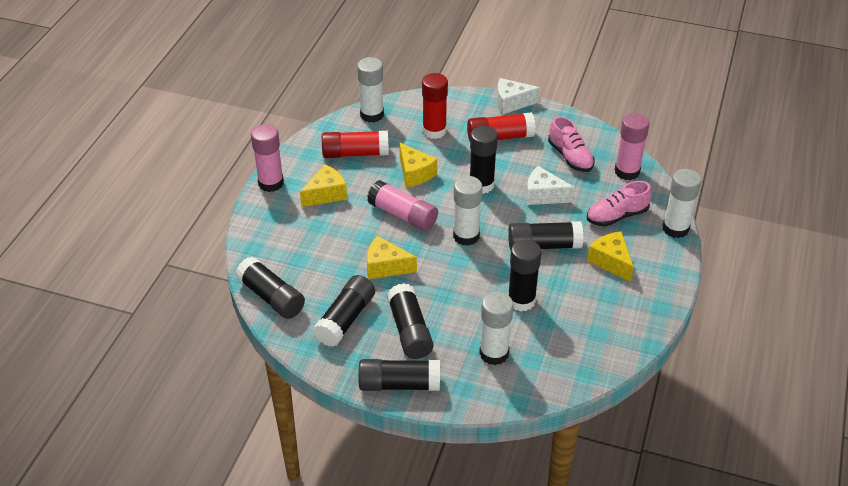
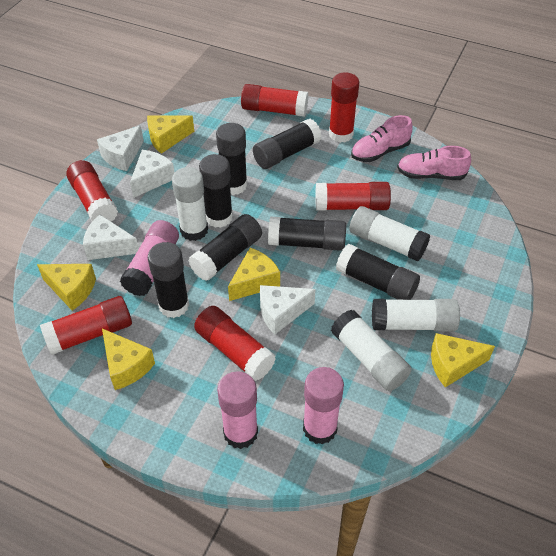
red glue stick: [322,131,389,158] [422,73,448,139] [467,112,535,141] = 3 -> [40,296,132,355] [66,160,118,222] [194,306,276,381] [241,84,308,117] [315,182,391,211] [329,72,359,143] = 6
white cheese: [497,78,540,115] [526,166,575,205] = 2 -> [83,215,139,260] [97,125,144,171] [130,150,175,198] [260,285,316,334] = 4
yellow cheese: [300,164,347,207] [367,236,417,279] [399,142,437,187] [587,231,634,282] = 4 -> [37,264,96,311] [102,328,155,390] [147,115,194,154] [228,248,280,301] [431,333,495,387] = 5

